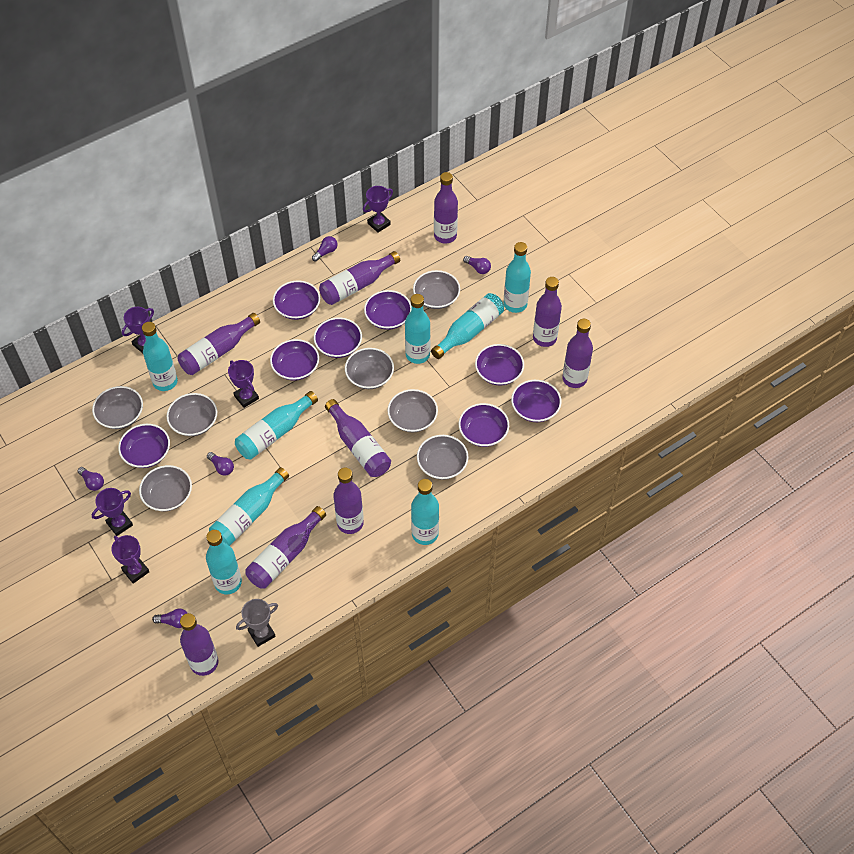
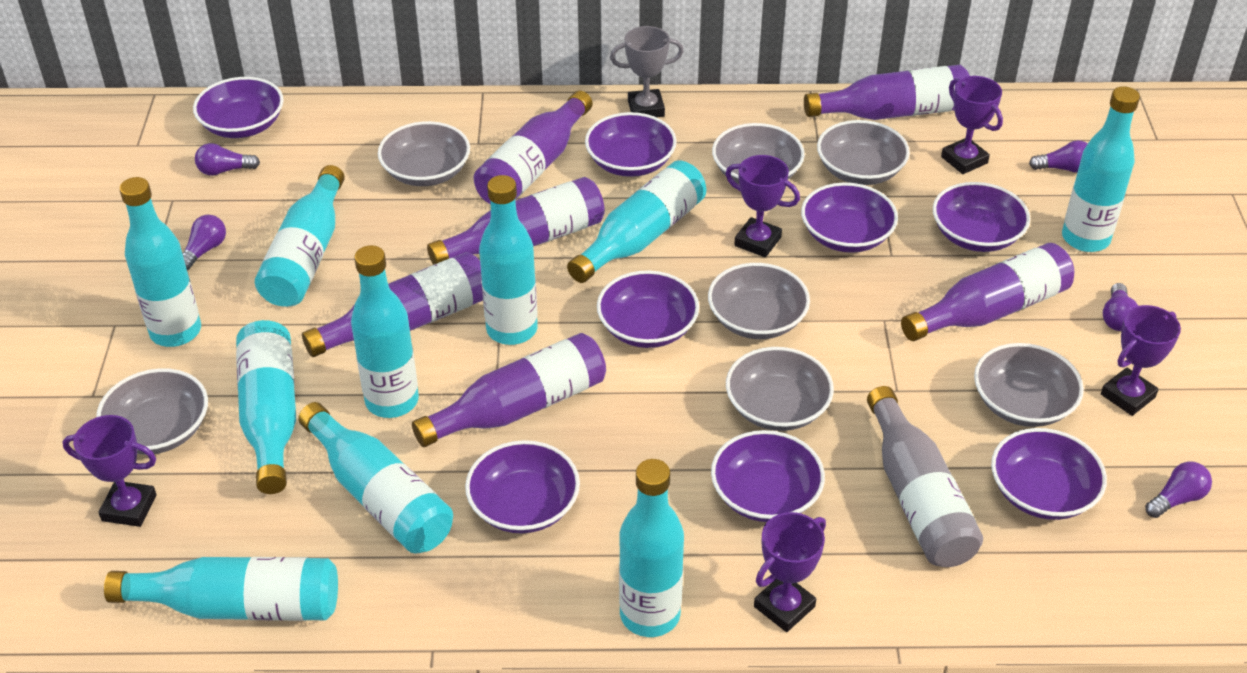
grey bottle: none = 0 -> [867,386,983,567] = 1
purple bottle: [178,313,260,375] [180,613,219,676] [245,506,326,588] [319,251,400,305] [325,399,391,477] [333,468,364,534] [434,172,458,243] [533,277,562,347] [562,319,593,388] = 9 -> [302,252,483,357] [412,333,606,447] [427,177,605,265] [473,90,593,204] [804,65,970,120] [901,243,1074,341] = 6
turquoise bottle: [142,322,178,391] [206,530,242,594] [209,467,289,546] [235,391,318,460] [405,294,430,364] [411,479,439,545] [431,293,504,359] [504,242,531,313] = 8 -> [104,557,338,621] [119,177,201,347] [236,320,296,494] [255,165,345,307] [298,402,453,553] [351,245,419,418] [479,175,538,345] [567,160,706,283] [619,459,684,637] [1062,86,1140,252] = 10

